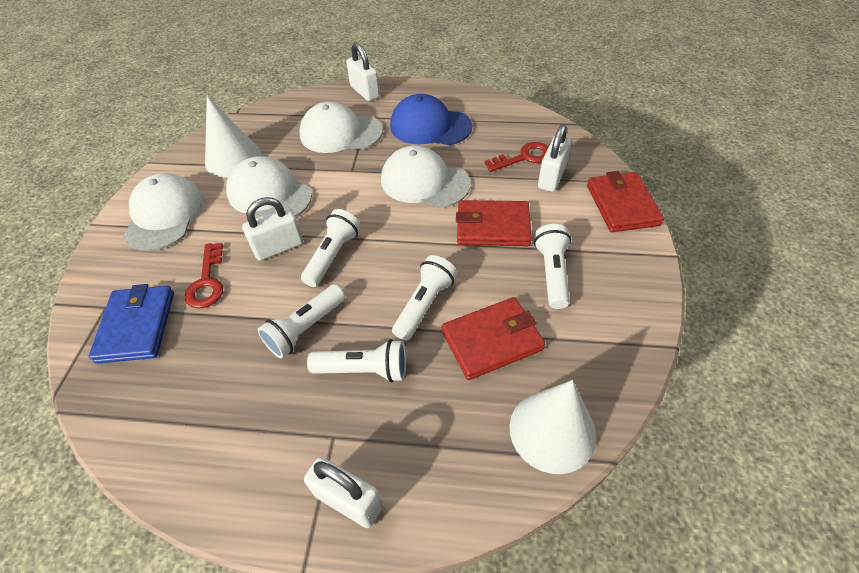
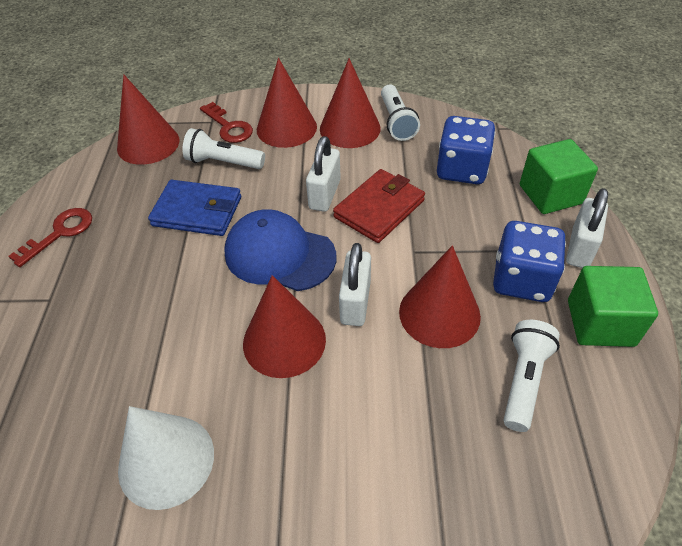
blue dice: none = 0 -> [437,116,495,184] [493,221,566,302] = 2
green cube: none = 0 -> [520,139,598,214] [568,266,658,347] = 2
red cone: none = 0 -> [117,74,179,165] [243,275,326,378] [257,58,317,148] [320,58,381,148] [399,245,481,348] = 5
red wallet: [442,297,545,380] [456,200,532,246] [587,171,664,232] = 3 -> [333,169,425,243] = 1
white cap: [123,173,204,251] [226,156,312,217] [299,102,383,153] [381,146,470,208] = 4 -> none = 0
white cone: [205,96,261,178] [510,380,597,474] = 2 -> [118,406,214,510] = 1
white flashlight: [258,284,345,358] [301,209,361,287] [307,339,406,382] [392,255,457,341] [534,224,571,309] = 5 -> [183,128,265,169] [381,85,420,141] [503,320,560,432] = 3
white padlock: [242,197,303,261] [304,457,383,528] [346,43,380,101] [538,125,572,192] = 4 -> [306,136,341,212] [339,243,371,326] [566,188,608,268] = 3

